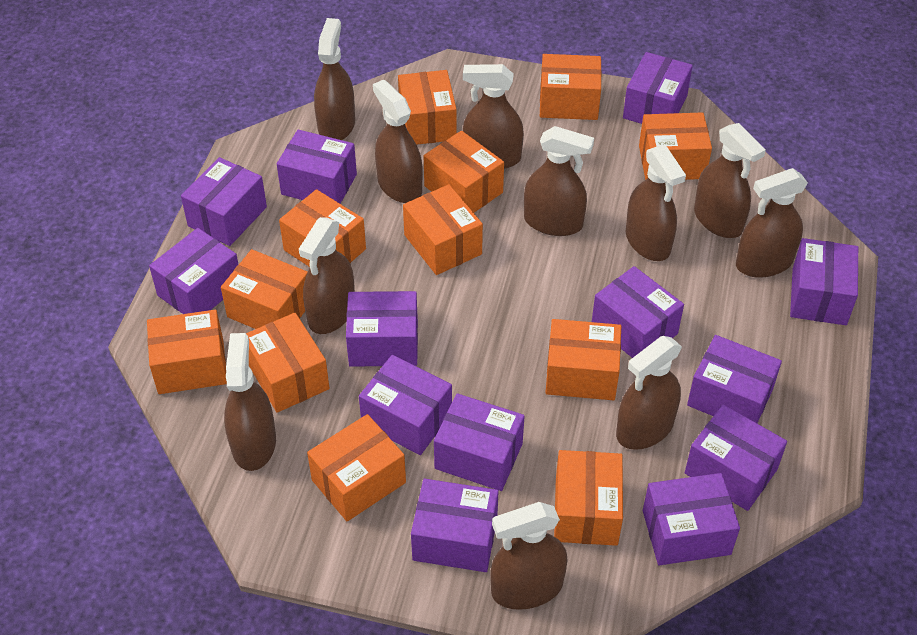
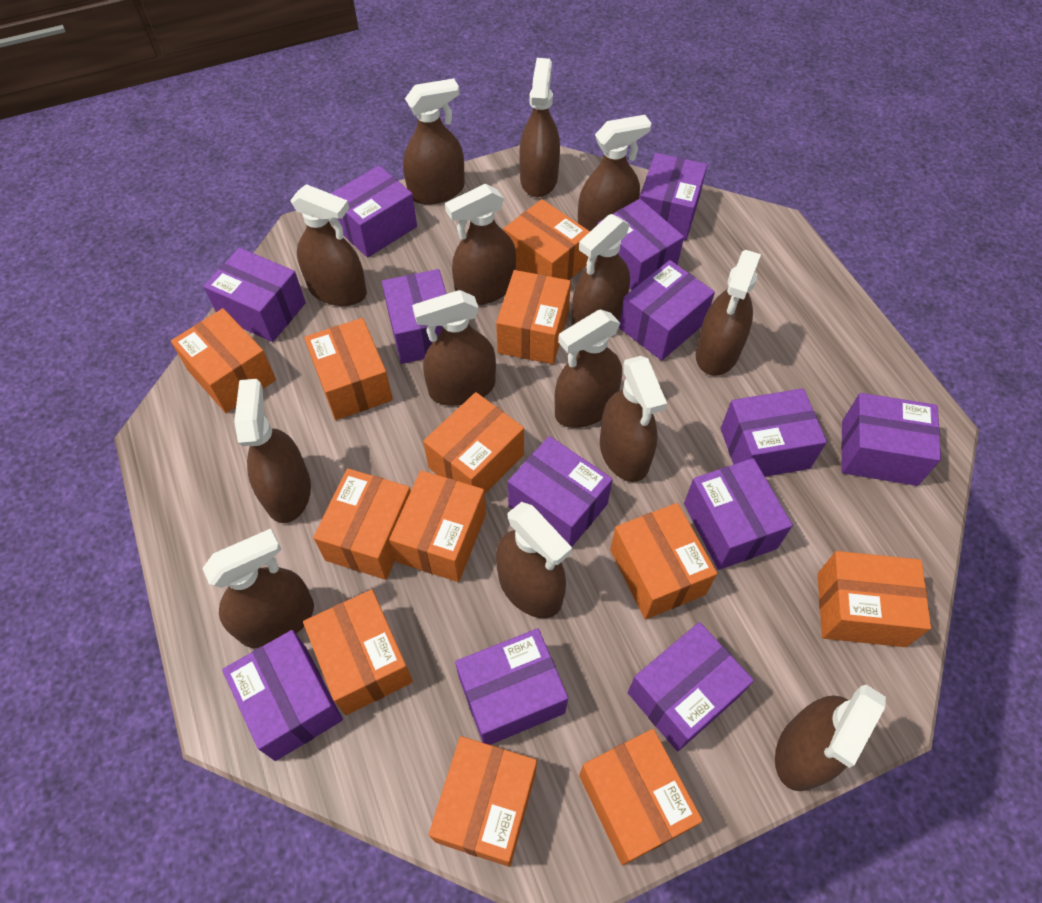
brown spray bottle: [224,333,276,471] [299,217,355,334] [314,18,355,140] [373,80,423,203] [463,64,524,169] [490,502,568,610] [524,126,594,236] [616,336,682,450] [626,145,686,261] [694,123,766,238] [736,168,808,278] = 11 -> [202,529,314,648] [234,379,311,523] [290,184,367,306] [403,78,465,205] [412,290,496,406] [445,184,516,305] [496,502,572,618] [519,58,560,197] [554,310,622,428] [572,214,630,325] [578,115,651,231] [600,356,667,482] [696,250,761,376] [775,685,886,791] = 14

